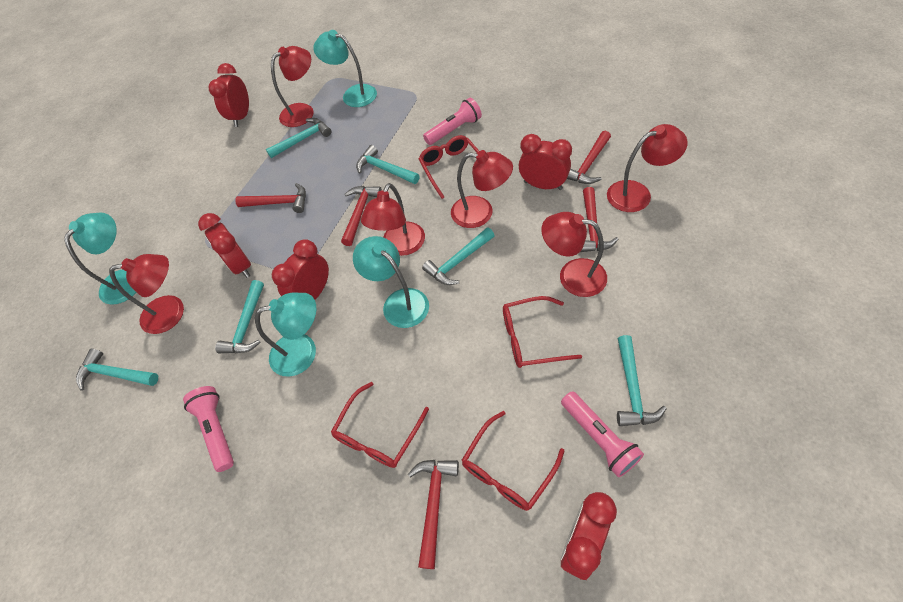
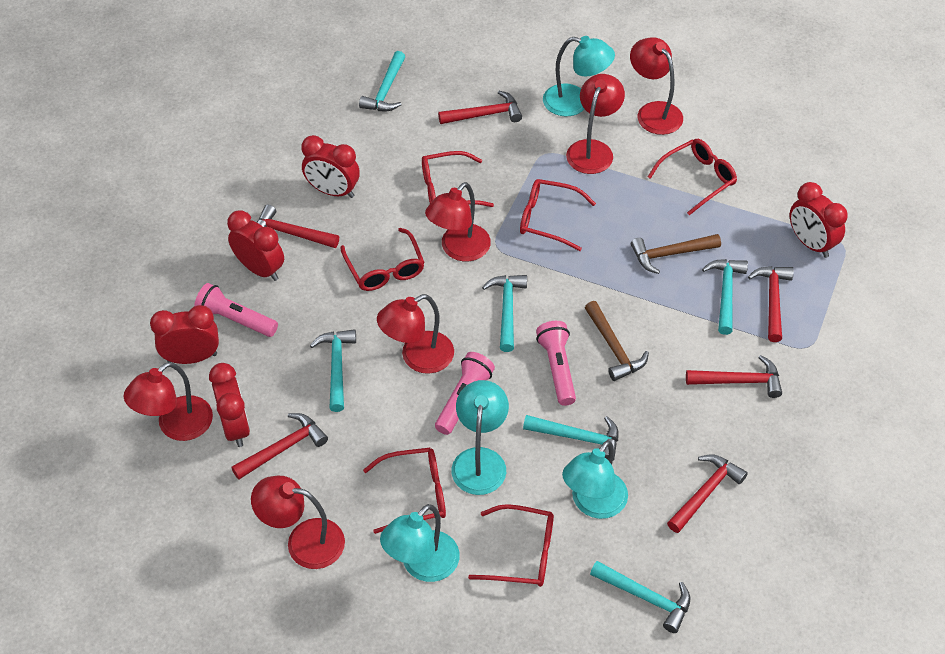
brown hammer: none = 0 -> [585,301,649,381] [631,234,721,274] = 2
red glasses: [331,382,429,468] [419,135,479,199] [462,411,565,511] [503,296,582,368] = 4 -> [340,228,425,291] [363,448,446,534] [422,151,494,207] [468,504,554,587] [520,179,596,251] [648,139,737,215] = 6
red hammer: [235,183,306,213] [341,186,382,246] [408,460,459,569] [567,131,611,184] [580,187,618,252] = 5 -> [231,413,328,479] [257,205,339,248] [438,91,522,124] [667,454,748,533] [686,355,782,398] [748,266,794,342] = 6

